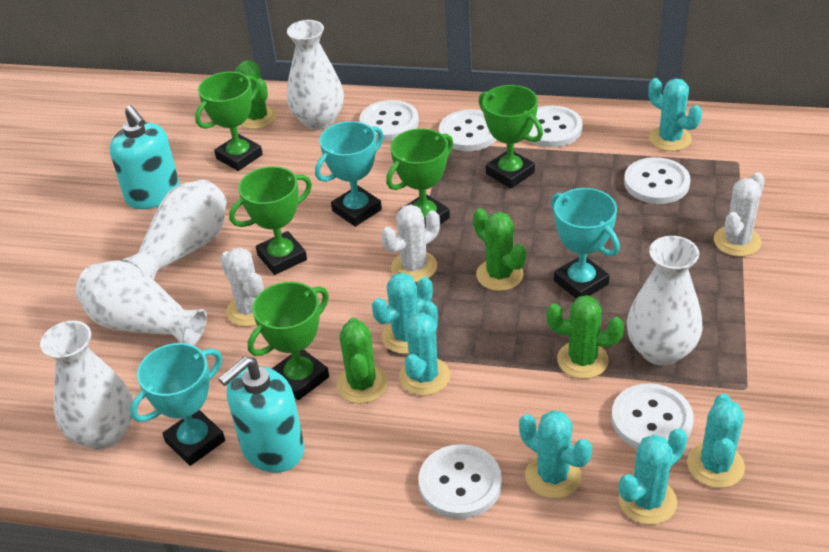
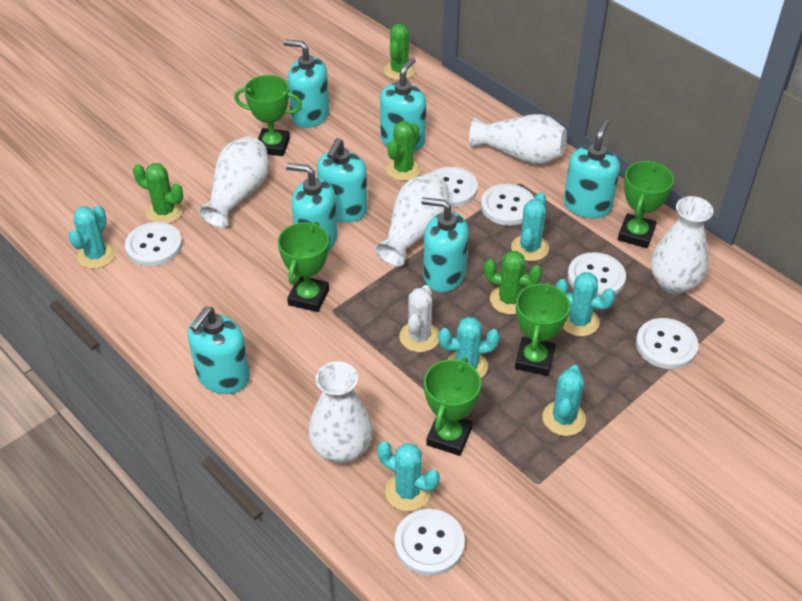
turquoise soap dispenser: [110,105,180,209] [219,356,304,473] = 2 -> [188,307,250,394] [284,39,329,128] [286,163,338,250] [317,138,368,223] [380,57,426,152] [421,197,469,292] [564,120,620,218] = 7
turquoise trophy: [130,343,225,466] [315,121,384,227] [551,188,620,298] = 3 -> none = 0
white cactus: [220,247,264,327] [381,204,440,282] [714,172,765,257] = 3 -> [399,285,439,352] = 1

